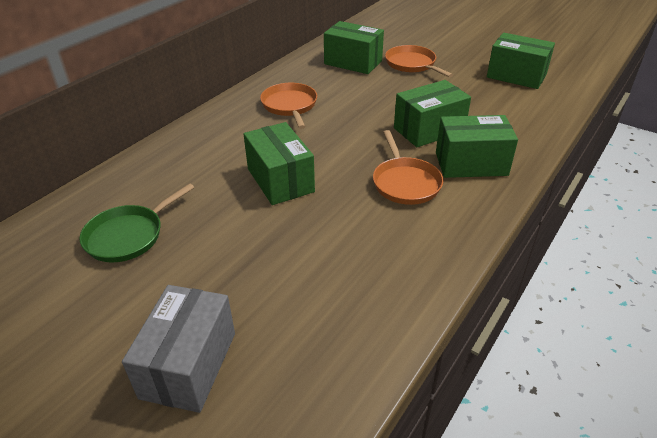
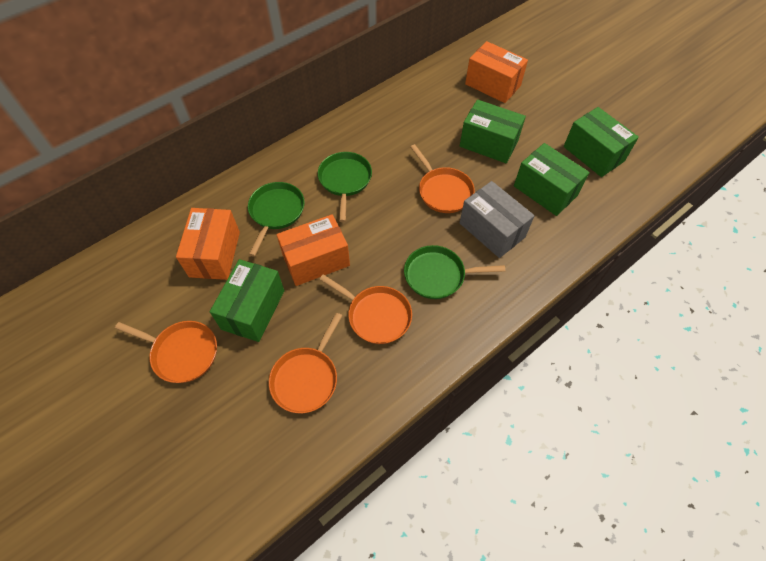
green box: [244,122,315,205] [324,21,384,74] [394,80,471,147] [436,115,518,178] [487,33,555,89] = 5 -> [210,259,284,342] [460,100,526,163] [514,143,590,216] [564,107,639,177] = 4
green pan: [79,183,194,262] = 1 -> [248,182,305,257] [318,152,372,222] [404,245,505,299] = 3
orange box: none = 0 -> [176,208,240,280] [276,214,350,286] [465,41,528,103] = 3
orange pan: [260,83,317,129] [373,130,444,205] [385,45,453,77] = 3 -> [115,321,217,383] [269,313,342,413] [319,274,412,344] [410,144,475,213] = 4

